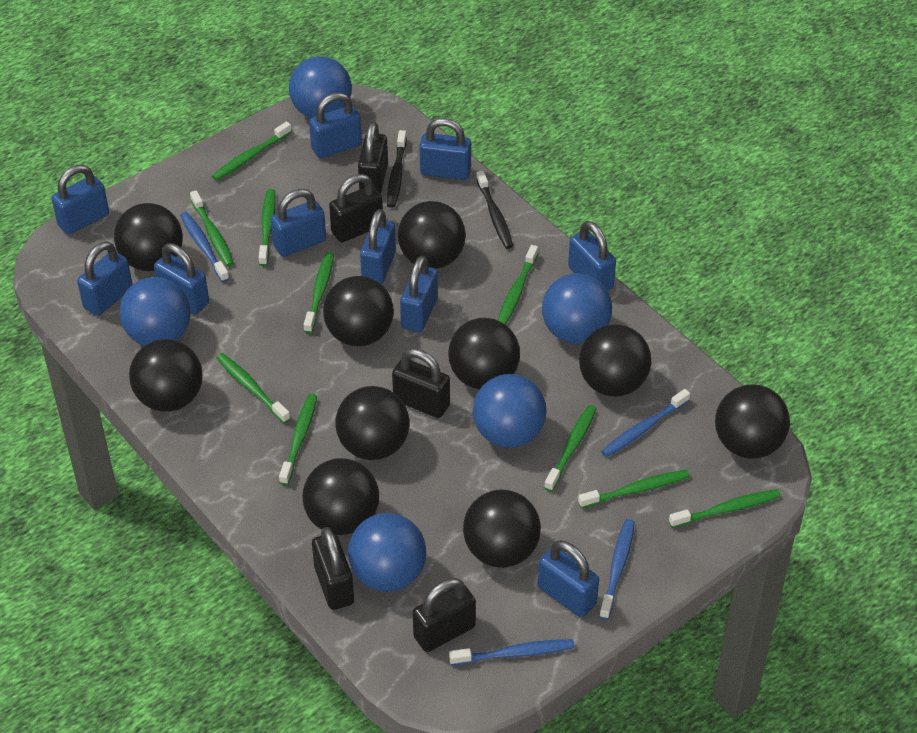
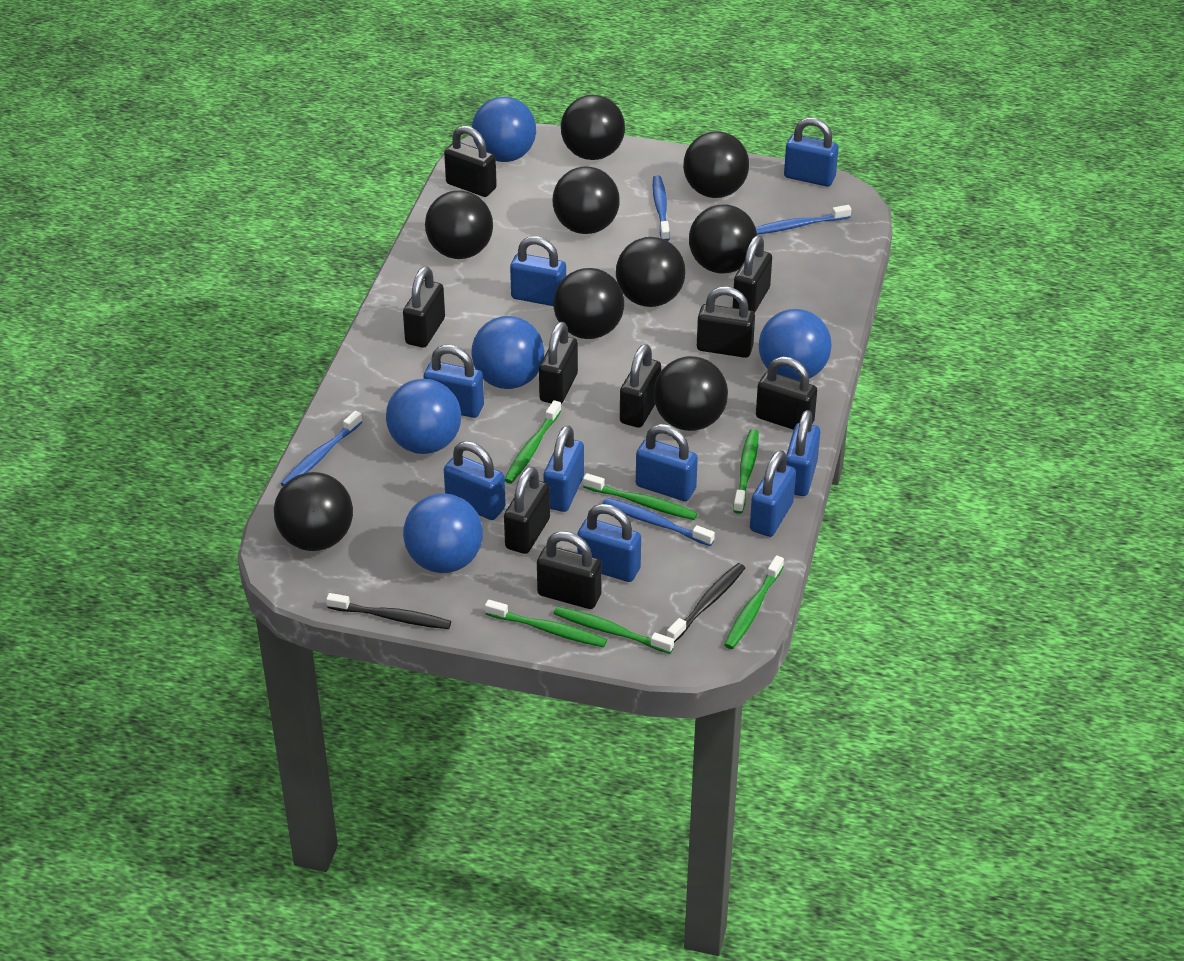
black ball: [114,203,183,271] [129,339,203,412] [303,458,379,535] [323,276,394,346] [335,386,410,460] [398,201,466,269] [448,318,520,389] [463,490,541,568] [579,325,651,396] [715,385,790,459] = 10 -> [274,472,353,551] [425,190,493,259] [553,166,619,234] [553,268,624,339] [561,95,625,160] [616,237,686,307] [654,356,728,431] [683,131,749,198] [689,204,757,274] = 9
black padlock: [312,527,354,610] [329,174,383,242] [358,122,388,193] [392,348,450,418] [413,578,476,652] = 5 -> [403,267,445,348] [444,126,497,197] [504,466,550,554] [537,531,602,609] [539,322,578,404] [620,344,661,428] [697,287,755,358] [733,236,772,313] [756,357,817,430] = 9
blue padlock: [51,165,109,235] [77,241,133,316] [154,243,209,314] [271,189,326,257] [309,92,362,158] [360,209,396,285] [400,256,438,332] [419,118,471,180] [538,540,599,617] [568,221,616,291] = 10 -> [423,345,484,418] [444,441,506,520] [510,236,566,306] [543,425,584,512] [577,504,641,582] [636,424,698,501] [750,450,796,537] [784,118,838,187] [786,410,820,496] = 9
green toothbrush: [190,190,234,267] [212,121,292,181] [216,353,291,423] [259,189,276,266] [279,394,317,485] [304,252,334,333] [498,245,538,325] [544,405,597,492] [578,470,690,508] [669,489,781,528] = 10 -> [485,600,607,647] [505,400,561,484] [554,606,674,654] [583,473,698,520] [724,556,784,649] [733,429,759,514] = 6

